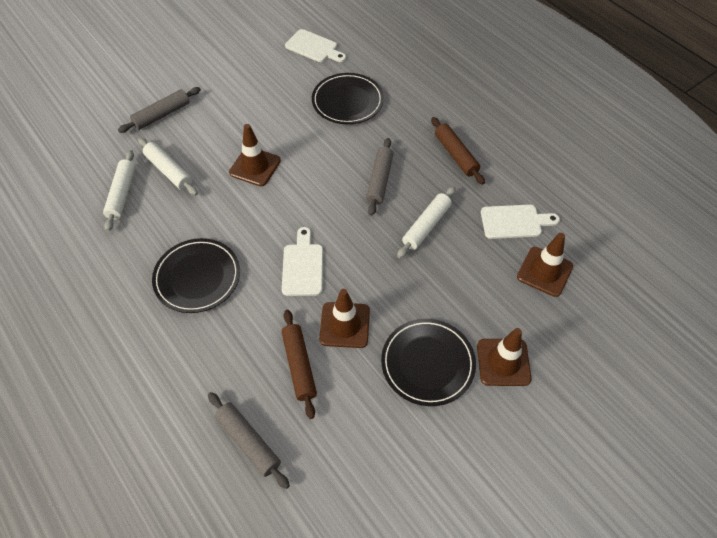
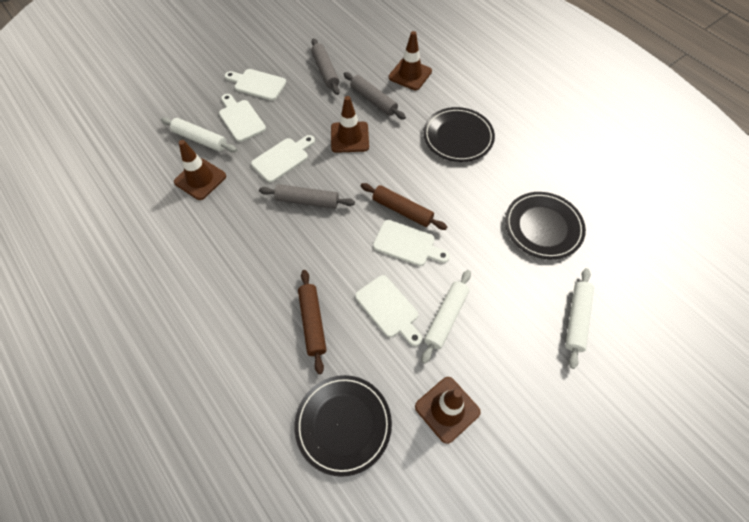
white cutting board: [282,227,323,296] [285,29,346,62] [481,204,560,239] = 3 -> [219,94,266,142] [225,69,286,100] [251,135,315,183] [355,275,422,346] [373,220,450,266] = 5

